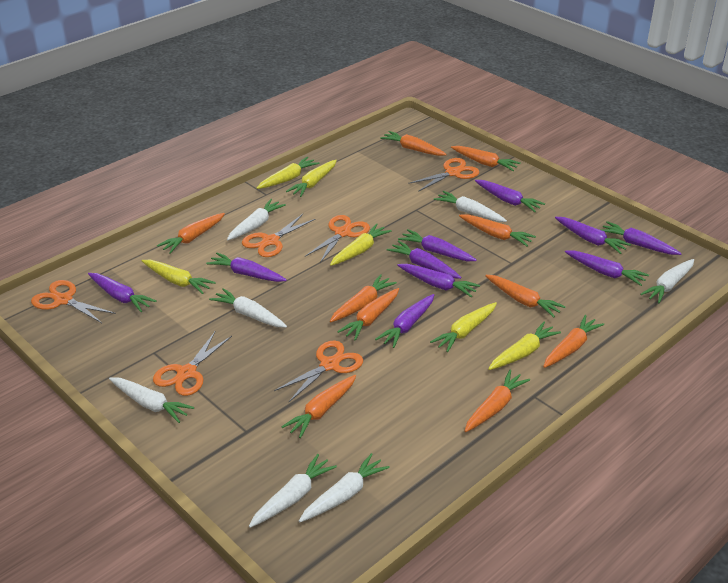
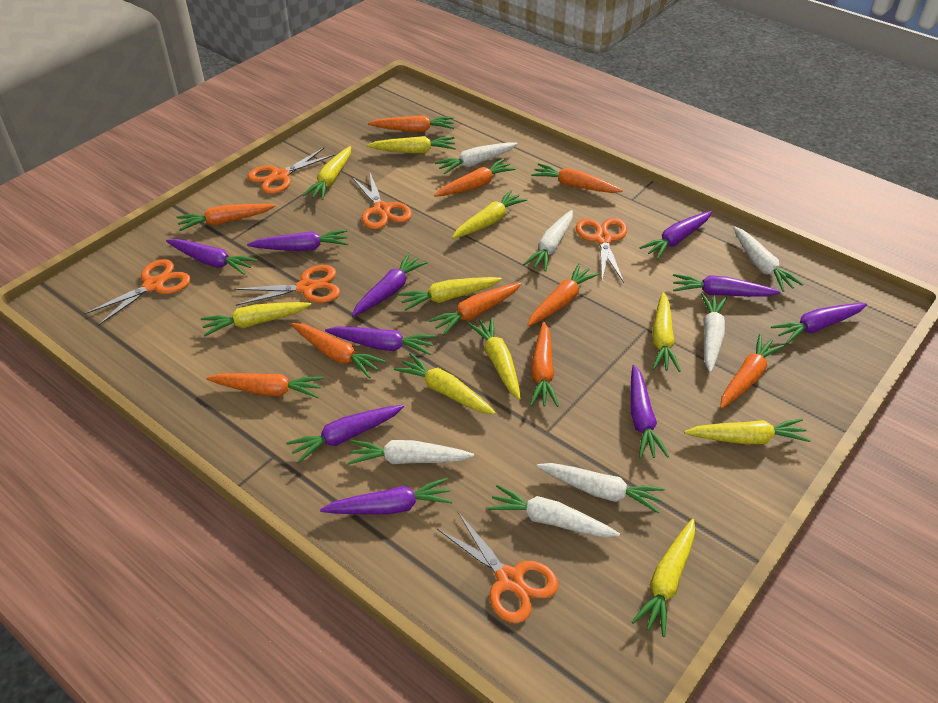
yellow carrot: [142,260,216,294] [257,157,319,189] [286,160,337,197] [330,223,392,266] [430,302,497,353] [488,322,561,370] = 6 -> [201,302,311,336] [302,146,351,200] [367,136,456,153] [394,353,496,414] [398,277,502,311] [452,190,528,239] [468,317,521,400] [631,519,695,637] [652,292,681,372] [684,419,811,445] = 10

